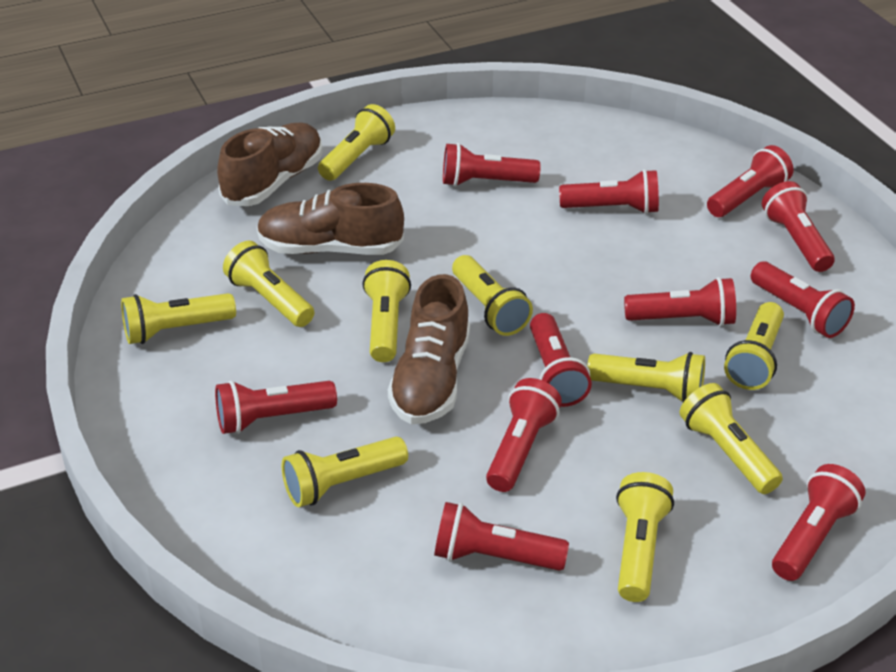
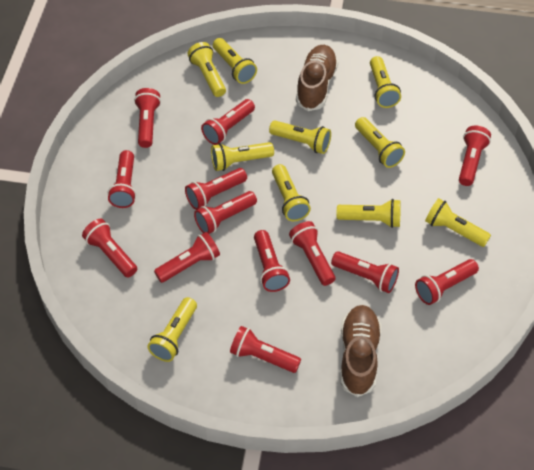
brown shoe: [217,123,323,206] [257,183,404,255] [388,274,470,424] = 3 -> [296,45,338,111] [340,305,381,397] = 2
red flashlight: [215,381,337,434] [434,502,569,571] [443,143,541,187] [486,378,562,492] [530,313,592,407] [559,169,659,214] [624,277,736,326] [707,145,793,217] [751,261,855,338] [762,181,835,272] [772,464,866,581] = 11 -> [82,219,137,277] [108,150,136,208] [134,88,161,148] [154,232,220,283] [185,168,247,210] [194,191,257,234] [201,99,255,145] [230,326,301,373] [254,230,290,292] [289,221,335,286] [331,251,399,293] [415,259,479,305] [459,126,491,186] = 13

